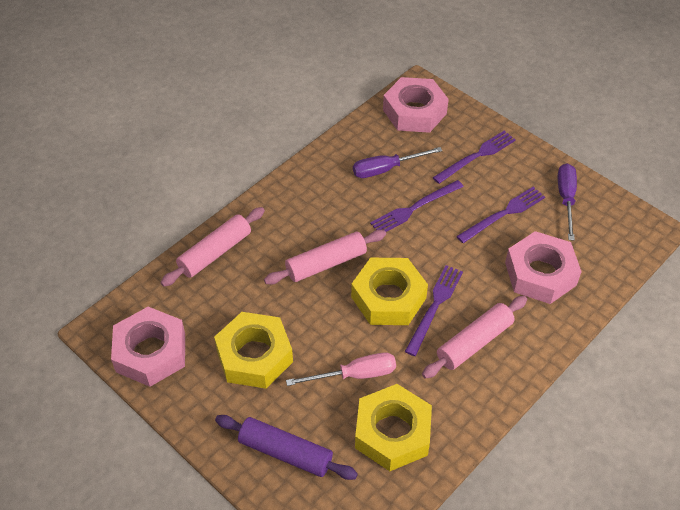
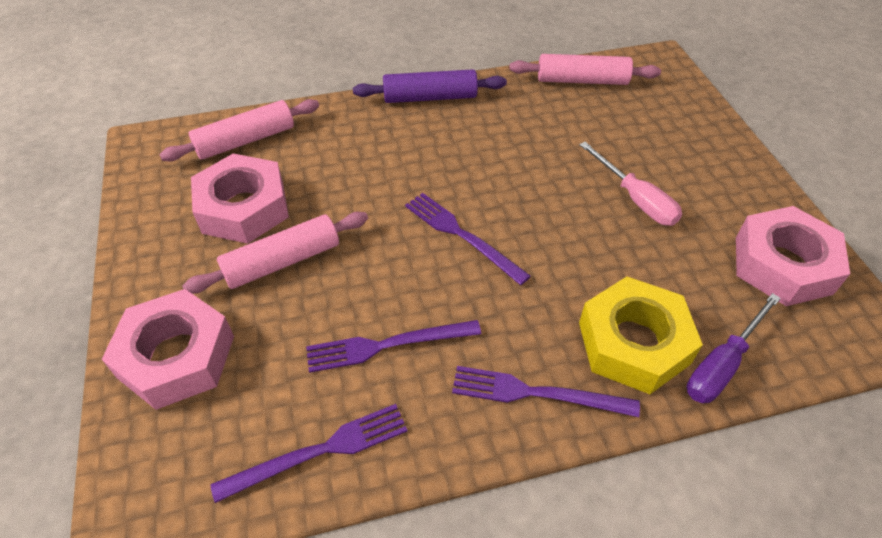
purple screwdriver: [353,147,442,178] [558,163,577,241] = 2 -> [687,293,781,403] = 1
yellow nut: [214,312,293,389] [351,258,428,325] [355,384,432,471] = 3 -> [579,276,703,394] = 1

